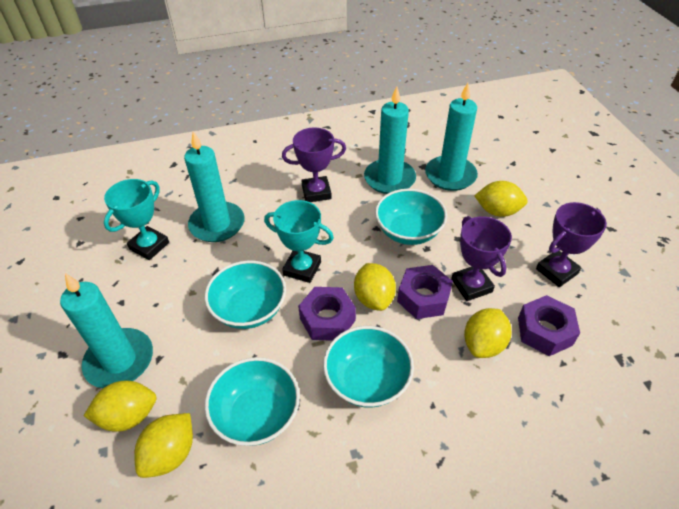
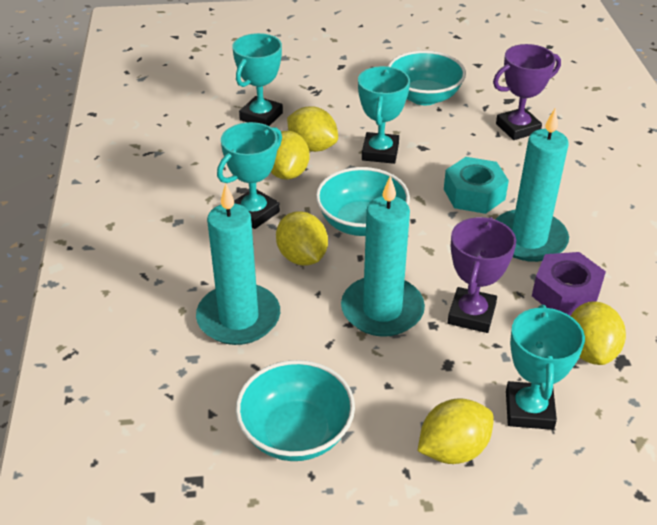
purple nut: [298,287,356,341] [397,265,453,319] [518,295,580,356] = 3 -> [532,252,606,316] = 1
purple trophy: [282,127,346,202] [451,216,512,301] [536,202,607,287] = 3 -> [448,217,516,333] [493,44,561,140] = 2
turquoise bowl: [205,260,286,329] [205,357,300,446] [323,326,414,408] [375,189,447,245] = 4 -> [235,360,355,461] [316,167,410,236] [388,51,466,105] = 3
turquoise candle: [60,273,153,388] [184,131,244,242] [364,86,416,194] [425,83,478,191] = 4 -> [196,184,280,345] [341,176,425,337] [495,108,569,262] = 3
turquoise nut: none = 0 -> [444,157,509,214] = 1
turquoise trophy: [104,179,169,260] [264,200,334,283] = 2 -> [217,122,282,229] [232,33,283,126] [358,66,410,164] [506,305,585,430] = 4

